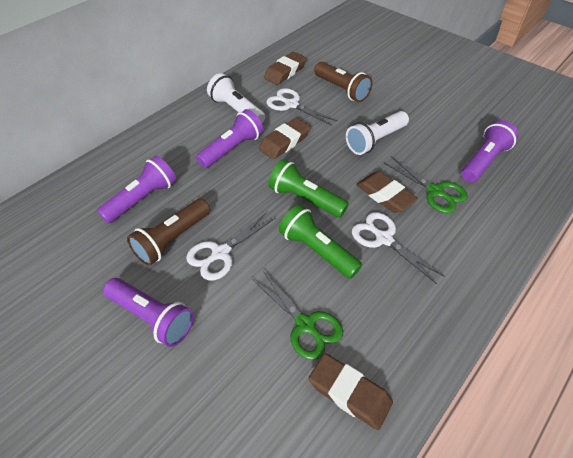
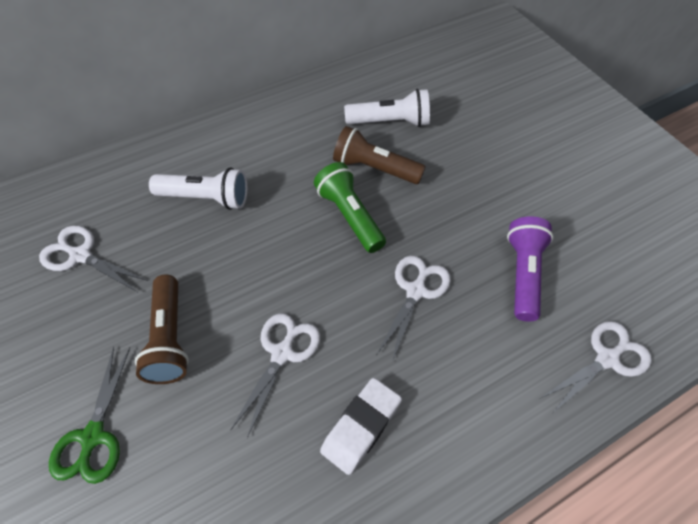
brown eraser: [259,118,311,159] [264,52,306,85] [308,353,393,430] [356,171,418,213] = 4 -> none = 0
green flashlight: [268,159,349,218] [279,205,362,279] = 2 -> [314,162,386,253] = 1
green scissors: [252,270,343,360] [384,156,468,213] = 2 -> [49,347,130,484] = 1
purple flashlight: [97,156,176,224] [103,278,194,347] [196,109,264,168] [461,120,519,183] = 4 -> [507,216,553,321] = 1
white eraser: none = 0 -> [320,378,402,475] = 1
white scissors: [186,212,275,281] [266,88,338,126] [352,212,445,284] = 3 -> [39,225,148,292] [230,314,320,438] [377,256,451,362] [541,321,652,413] = 4

